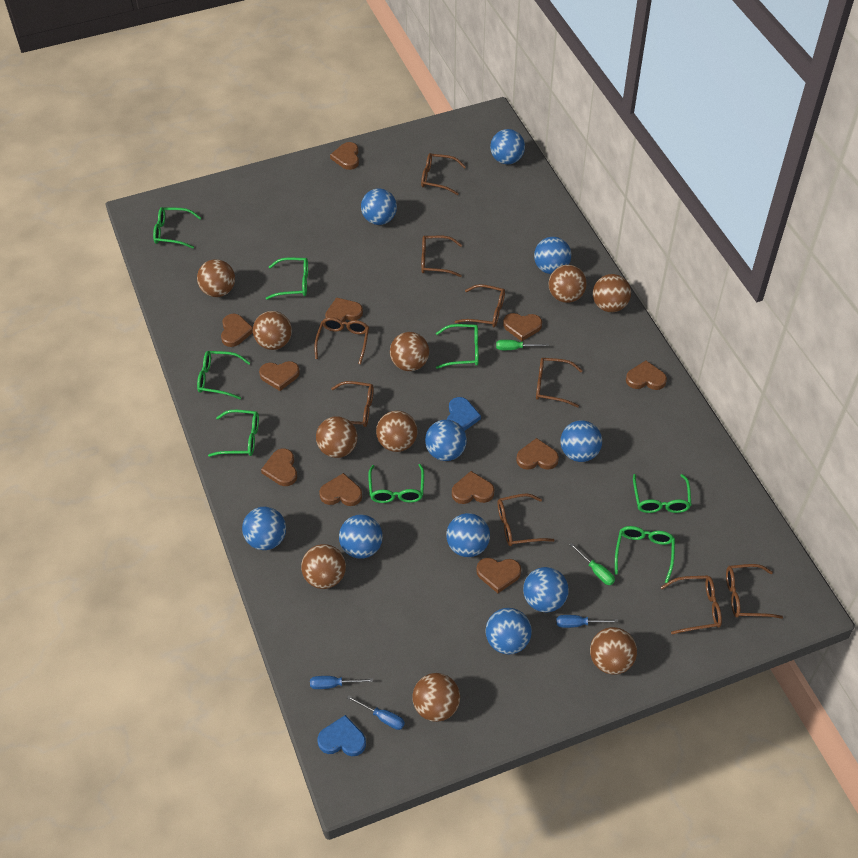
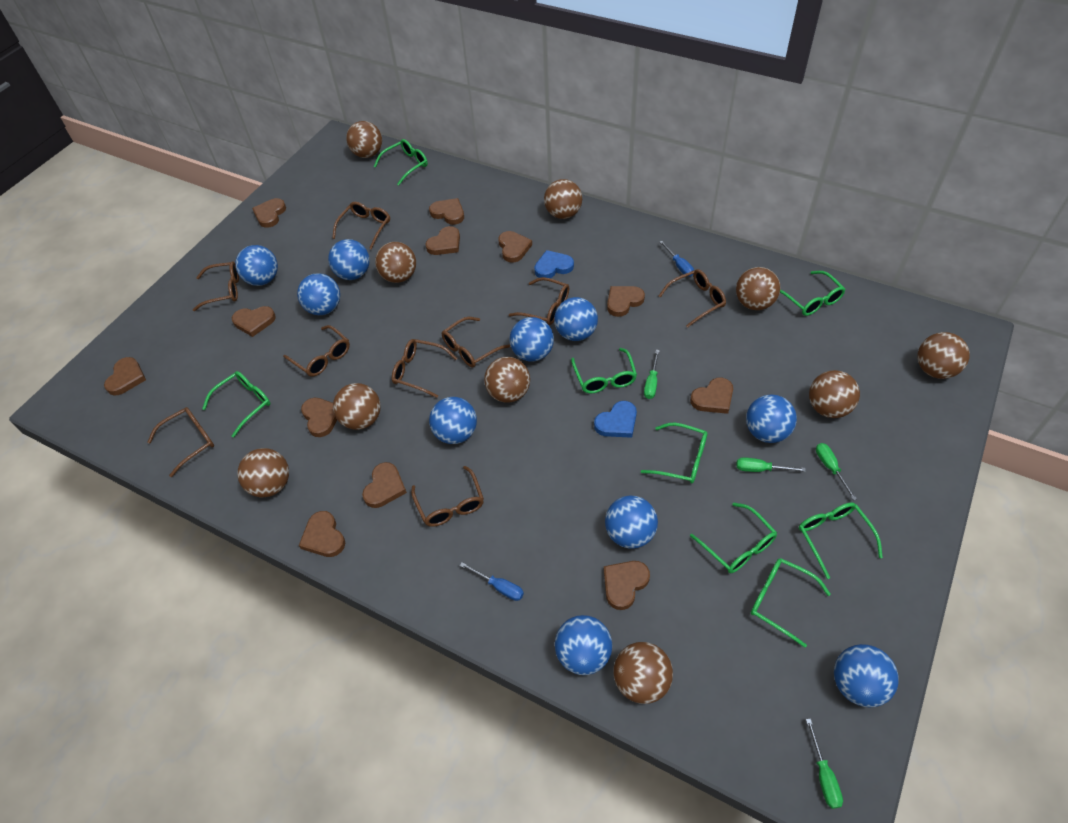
blue screwdriver: [310,676,373,689] [347,695,405,730] [556,615,618,628] = 3 -> [460,562,524,601] [660,241,694,277] = 2
brown heart: [221,314,253,347] [259,361,300,391] [261,449,297,486] [319,473,362,506] [325,297,363,322] [330,142,359,170] [452,471,494,504] [476,558,521,593] [503,313,542,341] [516,438,559,470] [626,360,667,390] = 11 -> [104,357,146,396] [232,306,276,337] [252,198,286,228] [299,511,345,557] [301,398,337,437] [362,462,407,508] [425,226,460,255] [429,198,464,225] [498,231,532,263] [604,561,650,610] [607,286,645,317] [690,378,733,414] = 12
green screwdriver: [496,340,549,350] [569,543,615,585] = 2 -> [644,350,660,399] [736,457,806,472] [806,718,843,809] [816,443,857,500] = 4

